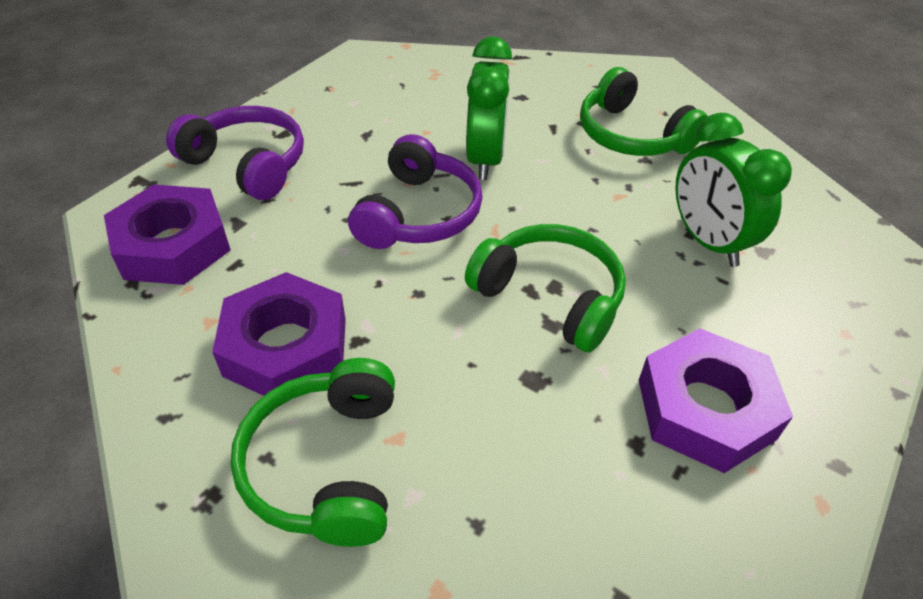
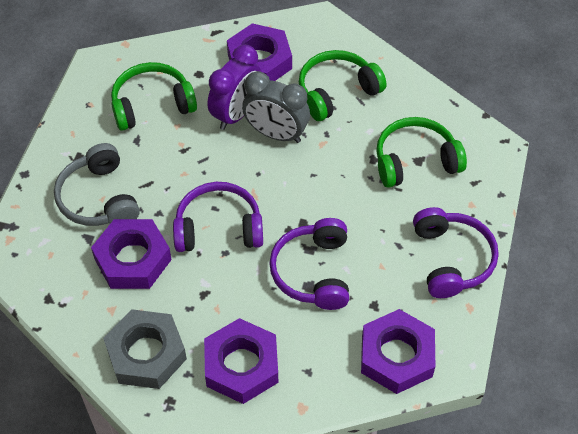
green clock: [466,36,512,180] [675,113,792,267] = 2 -> none = 0
grey clock: none = 0 -> [242,71,310,143] = 1
grey headphones: none = 0 -> [54,143,140,226] = 1
grey nut: none = 0 -> [103,309,187,389] = 1
purple clock: none = 0 -> [208,45,262,130] = 1
purple headphones: [166,106,304,200] [348,134,483,249] = 2 -> [173,182,263,252] [269,218,349,310] [413,207,499,298] = 3
purple nut: [104,184,230,285] [212,272,346,396] [639,328,793,473] = 3 -> [91,219,172,289] [204,318,278,404] [227,23,292,81] [361,309,435,394] = 4

